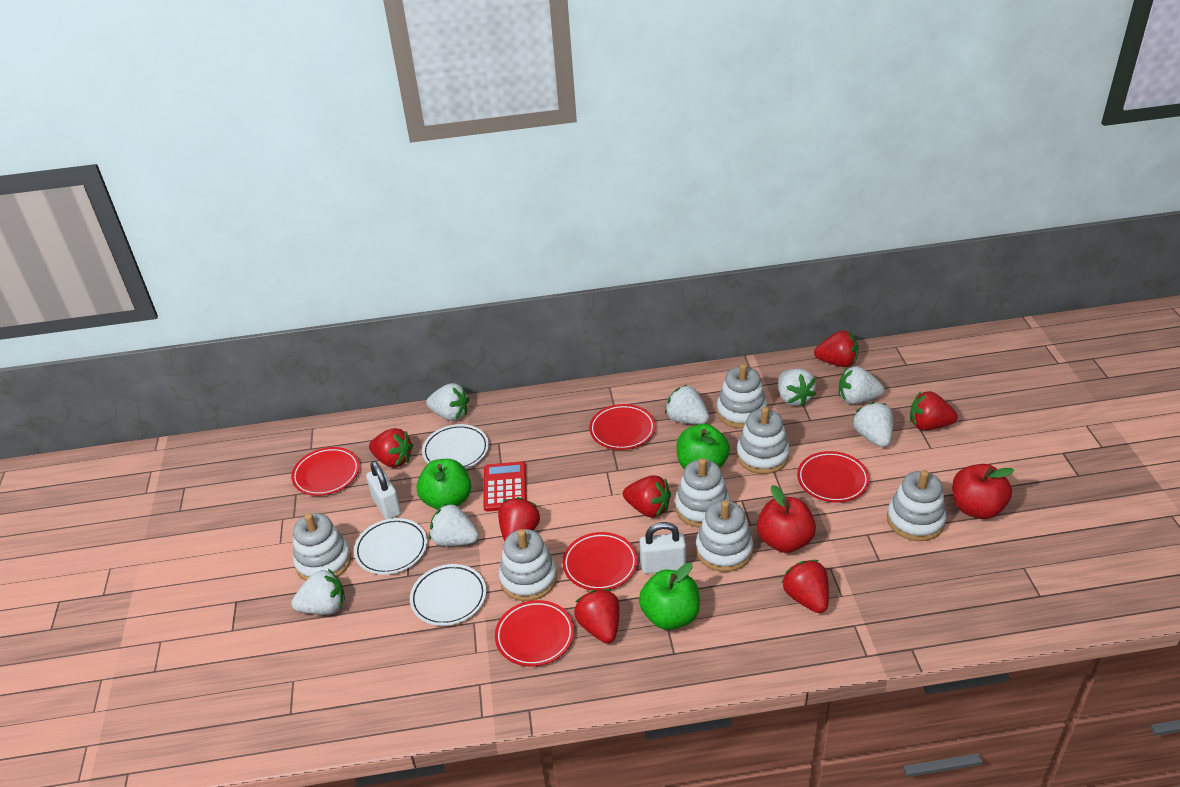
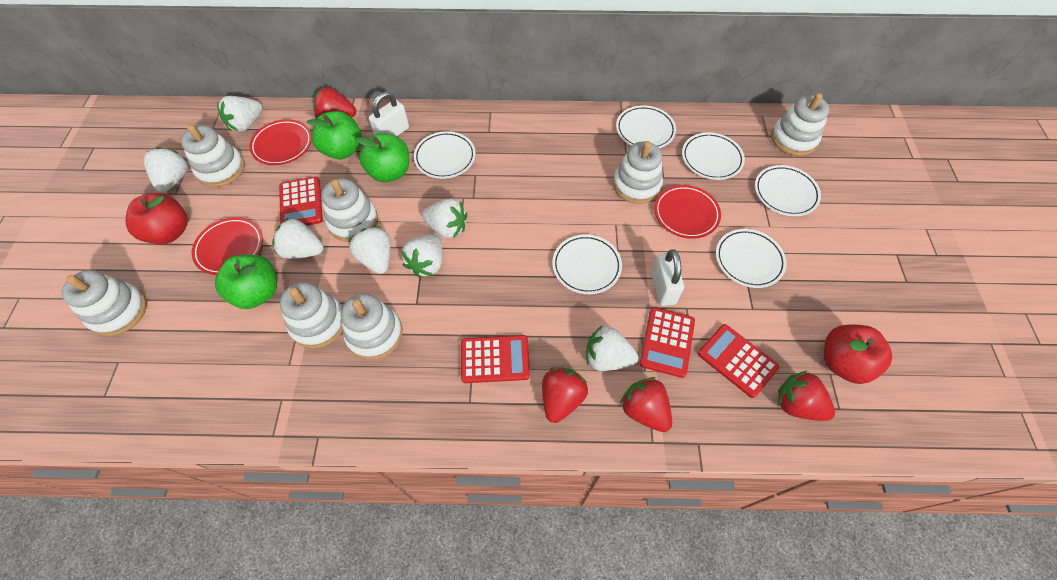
red calculator: [483,461,527,512] = 1 -> [279,177,323,226] [461,335,530,383] [640,307,695,378] [698,324,779,398] = 4
red plate: [291,447,360,496] [495,600,574,666] [562,532,638,590] [589,404,656,450] [797,451,870,503] = 5 -> [192,217,263,275] [249,119,312,165] [654,185,721,239] = 3
red strawberry: [369,428,413,468] [498,497,540,542] [574,589,620,643] [623,475,671,518] [782,560,829,613] [814,330,858,367] [910,391,958,430] = 7 -> [313,87,356,119] [542,367,588,423] [620,377,672,432] [778,370,835,421] = 4
white plate: [354,518,427,575] [410,564,486,626] [422,424,489,469] = 3 -> [414,131,476,179] [552,234,622,294] [616,105,676,148] [682,132,745,180] [716,229,787,288] [755,165,821,216] = 6

